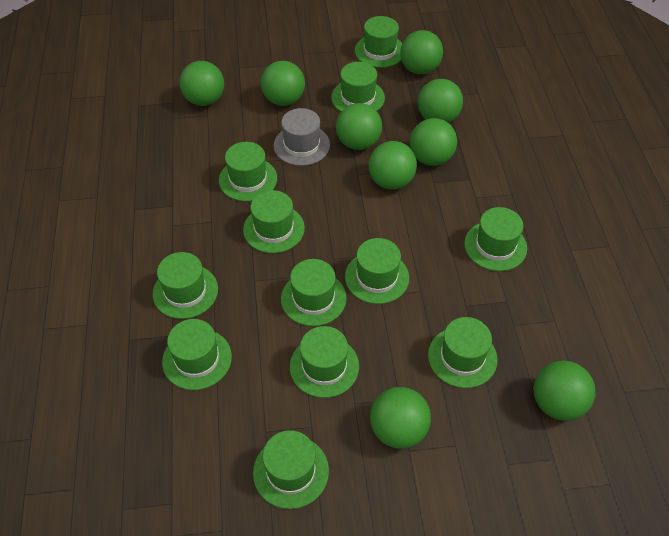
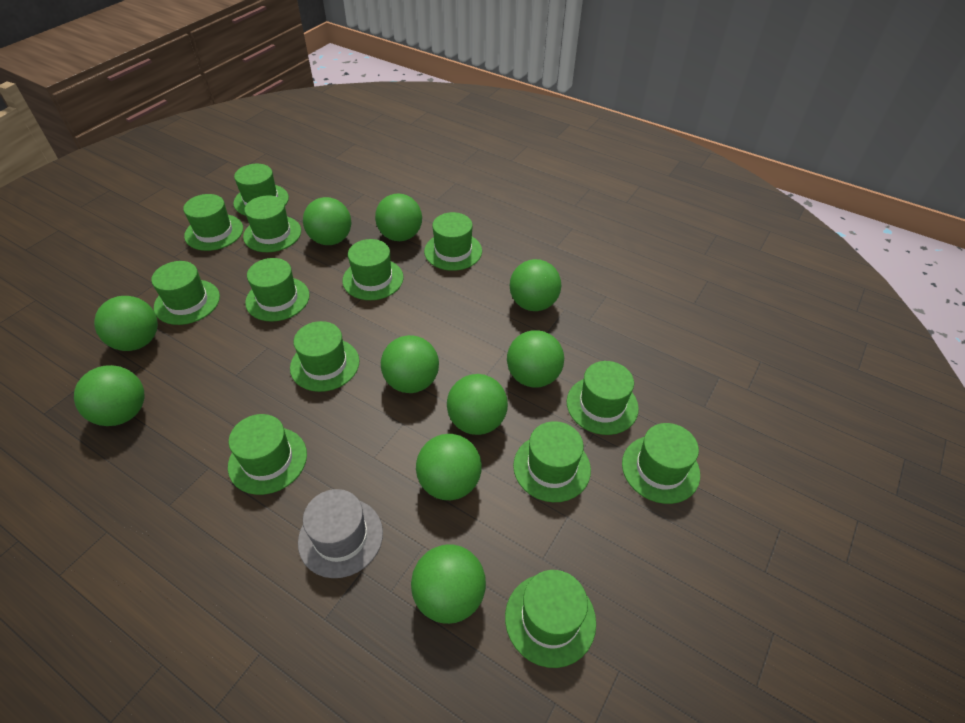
green ball: [179,61,224,106] [261,61,305,106] [336,103,382,150] [369,141,417,190] [370,387,431,449] [400,30,443,74] [410,118,457,166] [418,79,463,123] [534,361,596,421] = 9 -> [74,365,145,426] [94,296,158,351] [303,197,351,245] [375,194,422,241] [381,335,439,393] [411,544,486,624] [416,434,482,500] [447,374,508,435] [507,330,564,388] [510,259,561,311] = 10
green hat: [152,252,218,319] [162,319,232,390] [219,142,277,201] [243,190,305,253] [253,430,329,509] [281,259,347,326] [290,326,359,398] [331,62,385,111] [345,238,409,304] [355,16,402,68] [428,317,498,388] [464,207,527,271] = 12 -> [151,261,220,325] [183,194,243,251] [228,414,307,495] [233,164,289,216] [243,195,301,252] [245,258,310,322] [290,321,359,392] [342,239,404,300] [424,212,482,271] [505,570,596,668] [513,421,591,502] [567,361,639,435] [622,423,700,504] = 13

